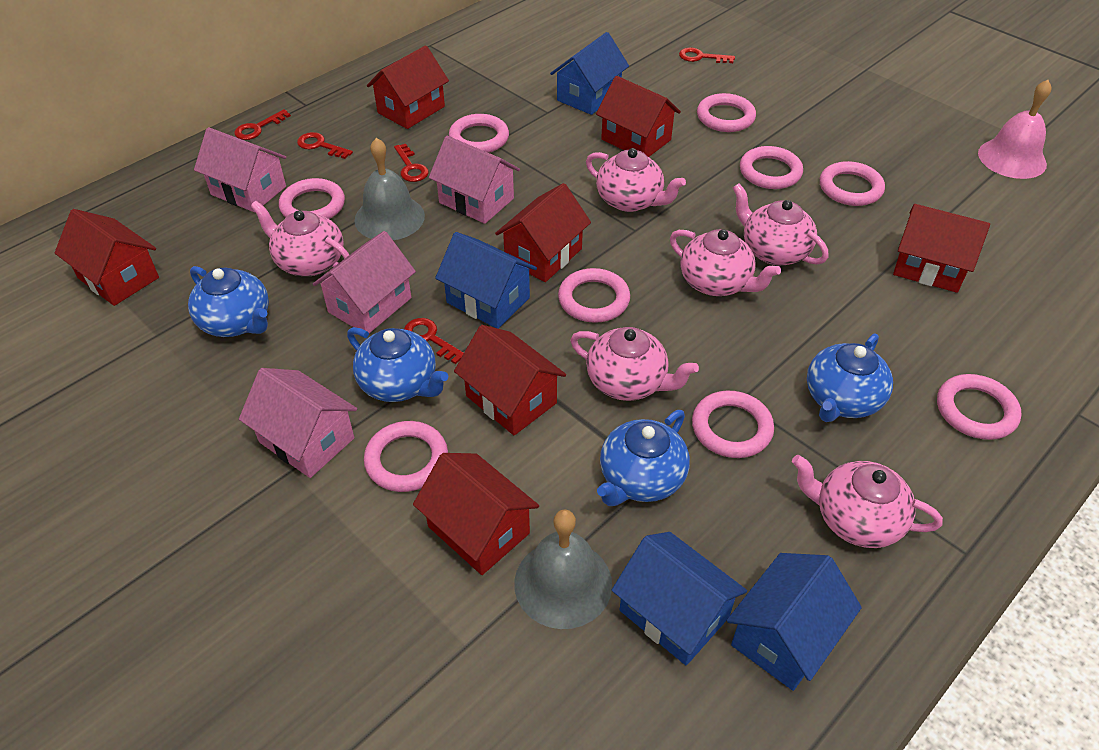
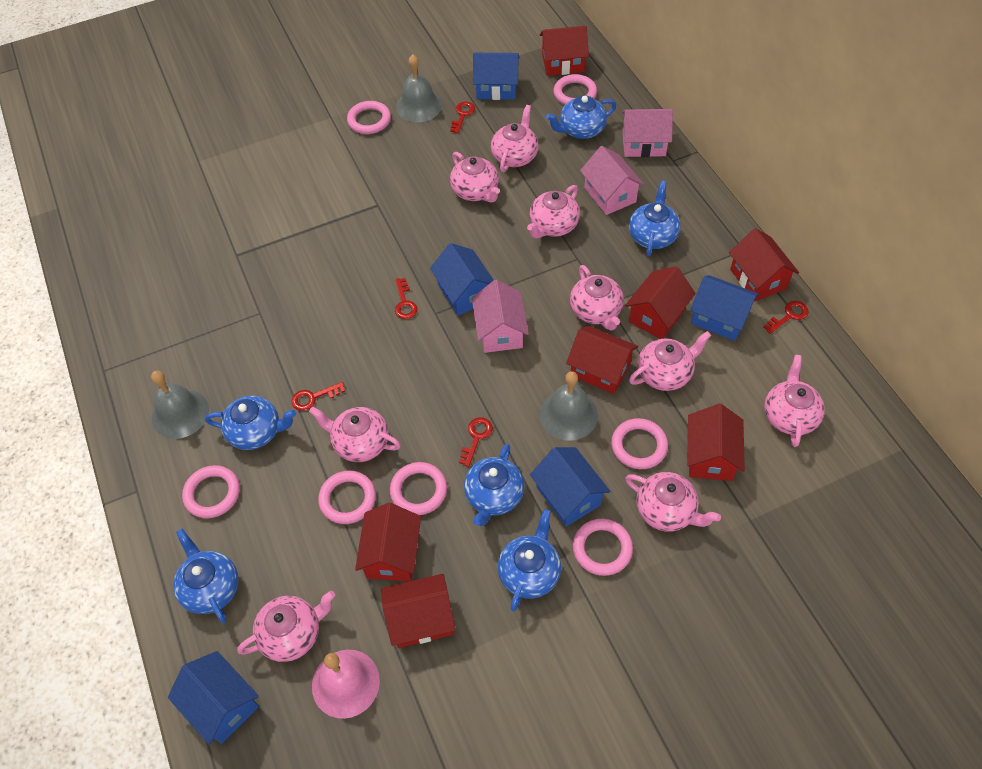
blue house: [435,232,537,329] [550,32,629,115] [612,532,747,665] [727,553,862,691] = 4 -> [168,651,259,745] [430,243,494,316] [473,53,520,100] [530,447,610,527] [690,275,759,341] = 5
blue teapot: [188,266,269,337] [347,327,449,402] [597,410,690,506] [807,333,893,422] = 4 -> [173,528,239,623] [205,396,296,450] [464,444,524,526] [498,509,561,611] [546,95,616,139] [629,181,681,256] = 6
grey bell: [354,138,425,240] [514,509,612,629] = 2 -> [151,371,209,439] [396,54,442,122] [540,371,598,441] = 3
pink house: [194,127,286,212] [239,368,357,478] [313,231,416,333] [429,136,520,224] = 4 -> [472,280,529,353] [580,146,644,215] [621,109,673,157] = 3
pink ring: [279,178,345,219] [364,421,448,492] [449,114,509,153] [558,268,630,323] [692,391,774,458] [697,93,756,132] [740,146,803,189] [820,161,885,206] [937,374,1022,440] = 9 -> [182,465,240,518] [318,471,376,524] [347,101,391,134] [390,462,447,515] [553,74,597,105] [573,519,633,576] [611,418,668,469] = 7
pink teapot: [251,201,349,276] [570,327,699,401] [586,148,686,212] [670,229,781,296] [733,183,828,265] [792,455,943,548] = 6 -> [237,591,335,662] [309,407,401,462] [450,152,500,203] [491,105,538,172] [527,185,580,238] [570,265,624,331] [625,472,721,532] [629,331,711,391] [764,355,825,447] = 9

